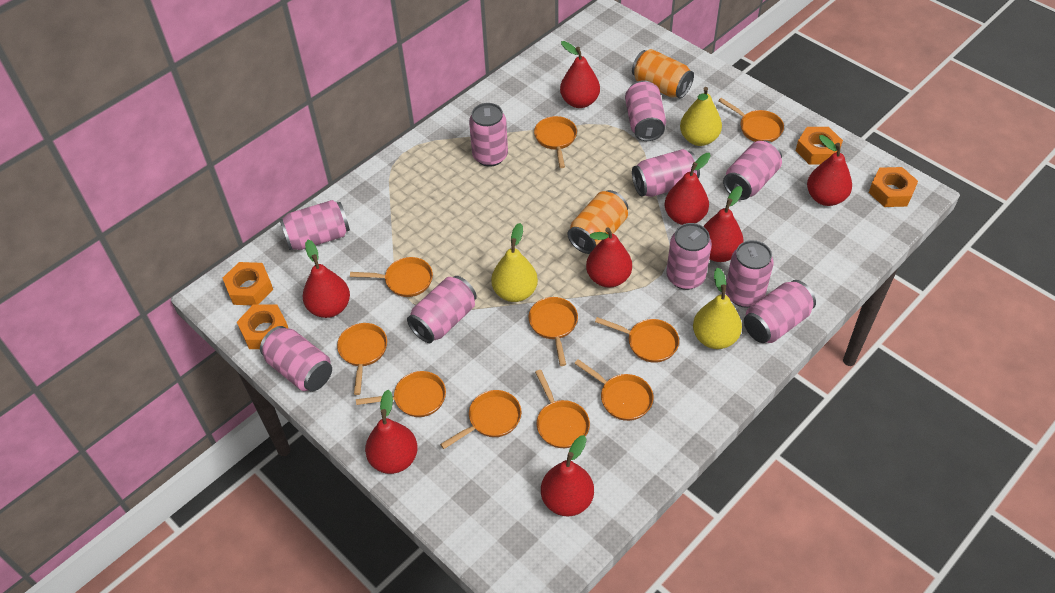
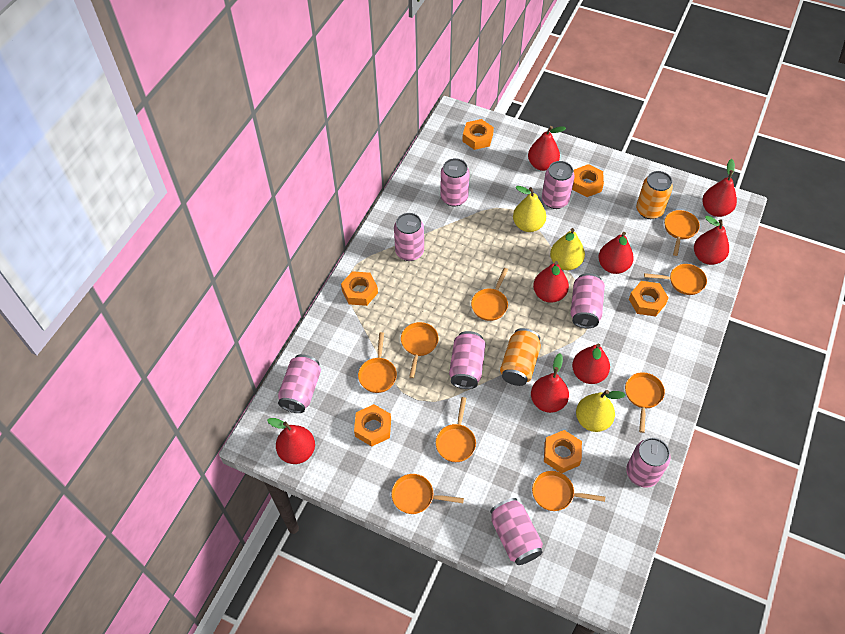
orange nut: [223,262,273,305] [237,304,289,349] [796,127,843,165] [869,167,918,207] = 4 -> [341,271,378,306] [354,404,391,447] [462,119,494,150] [544,430,582,473] [572,164,604,197] [629,281,669,317] = 6
orange pan: [337,323,387,395] [350,257,433,297] [356,371,446,417] [440,390,521,449] [528,297,578,366] [534,116,577,168] [535,370,590,448] [574,359,653,421] [595,317,679,363] [718,98,784,142] = 10 -> [358,332,397,393] [391,474,464,514] [401,322,439,378] [435,397,476,462] [471,268,508,321] [532,471,605,511] [625,372,665,433] [644,264,707,295] [664,210,700,256] = 9
pink can: [260,326,332,391] [279,200,350,250] [407,276,477,343] [469,103,508,167] [625,80,666,141] [632,149,700,197] [666,223,712,290] [723,140,782,200] [726,240,774,308] [744,280,816,343] = 10 -> [278,354,321,413] [394,213,424,261] [440,158,470,207] [449,331,486,389] [490,498,543,565] [542,161,575,209] [571,273,605,328] [626,438,670,488] = 8

